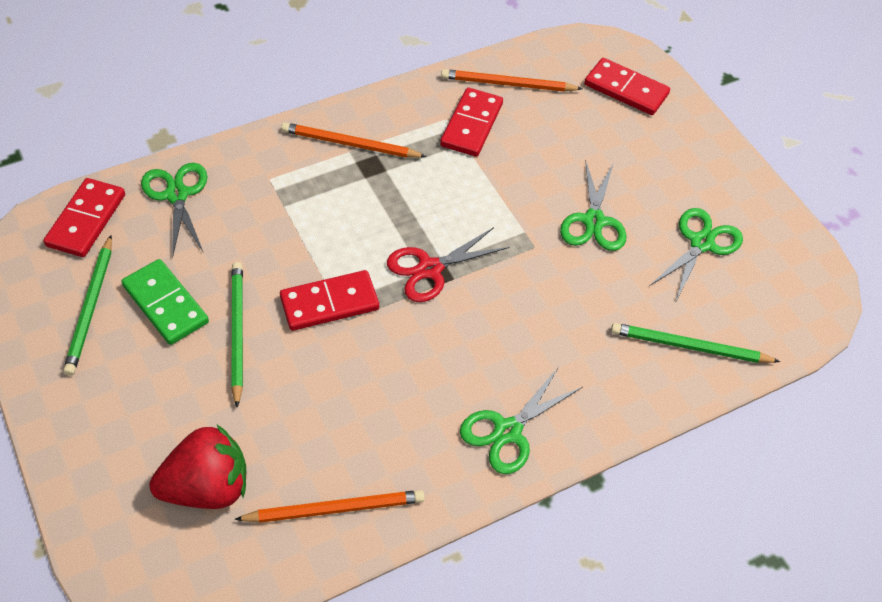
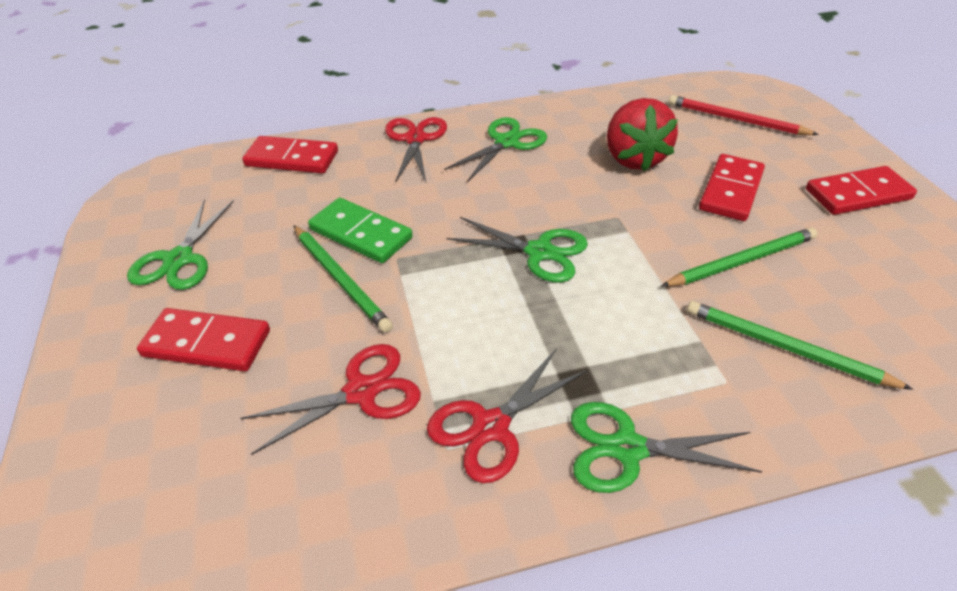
orange pencil: [234,490,425,523] [281,122,427,158] [441,69,583,92] = 3 -> none = 0
red pencil: none = 0 -> [668,95,819,135] = 1
red scissors: [387,227,510,302] = 1 -> [240,344,421,455] [385,117,447,183] [427,348,588,483] = 3

